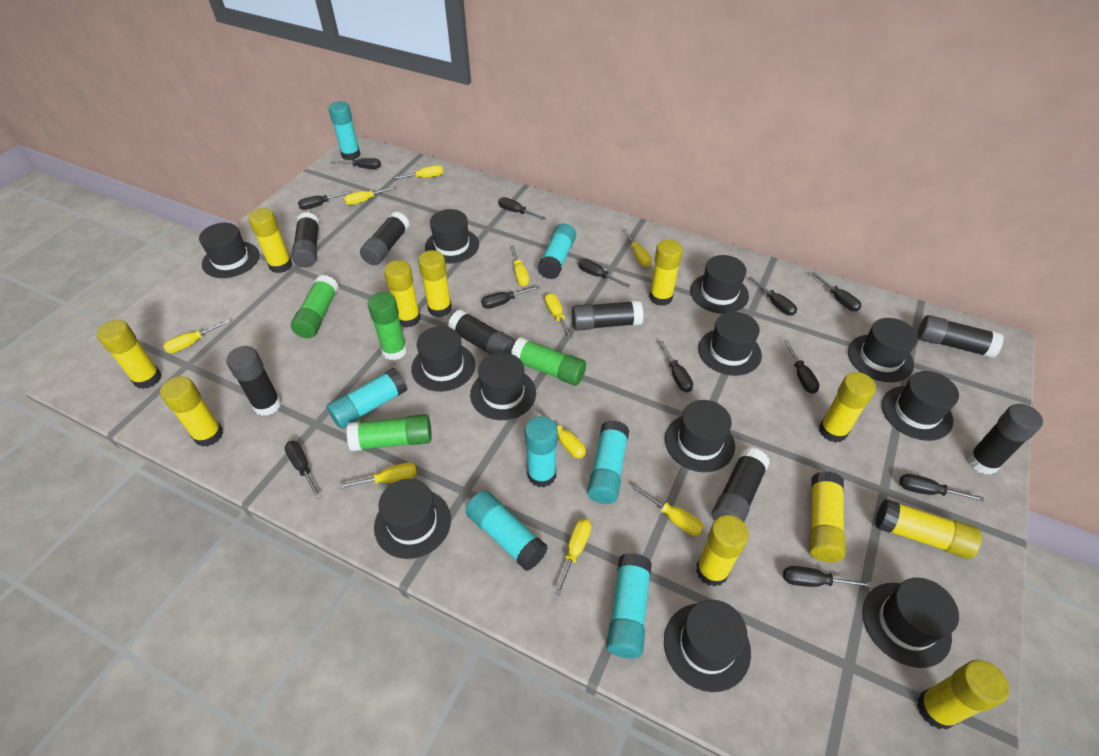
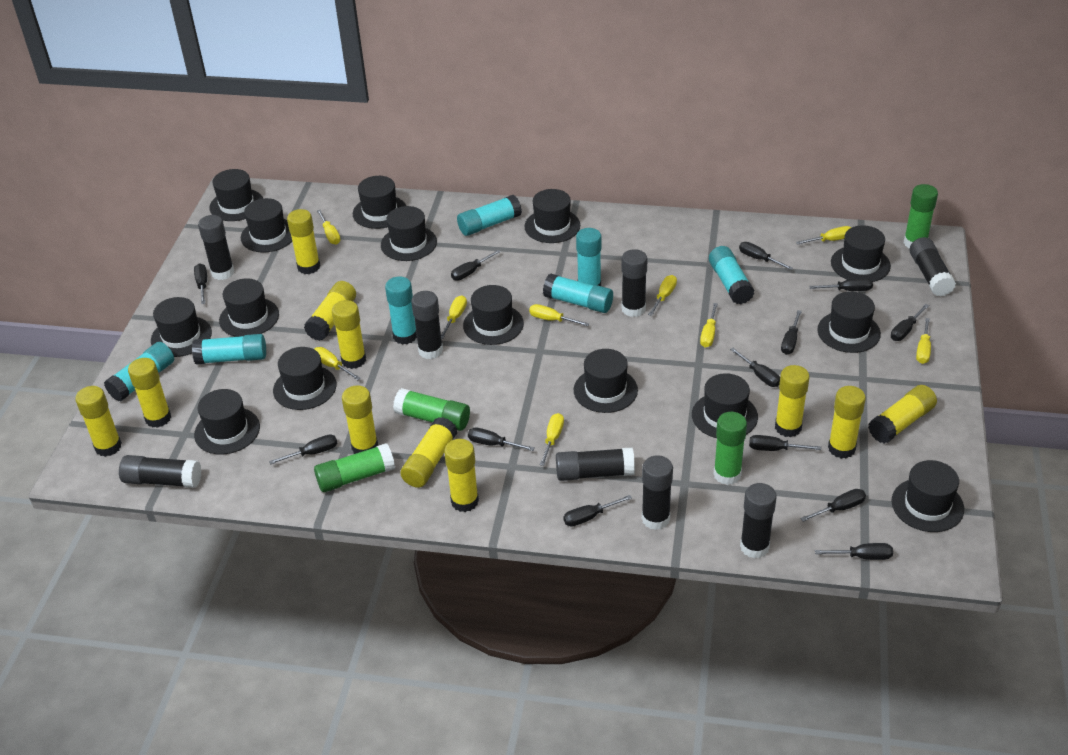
black hat: [199,223,259,278] [374,479,451,559] [411,326,475,392] [425,209,479,264] [470,352,536,420] [664,600,751,692] [665,400,735,472] [690,255,749,314] [698,312,762,376] [848,318,918,382] [863,578,959,668] [882,371,959,441] = 12 -> [151,297,212,357] [194,389,260,455] [209,169,263,221] [219,278,279,337] [241,198,292,253] [273,347,336,410] [353,176,406,229] [381,206,437,261] [463,285,524,345] [524,189,580,243] [574,349,638,413] [692,373,758,438] [817,291,881,353] [831,225,891,282] [892,460,964,532] = 15
black screwdriver: [285,441,321,499] [298,190,352,210] [330,158,381,169] [481,285,540,309] [499,197,545,220] [578,259,631,288] [659,341,693,392] [749,277,797,316] [783,566,872,588] [784,341,820,394] [812,272,862,311] [899,474,984,502] = 12 -> [194,263,207,304] [269,435,338,465] [451,250,501,280] [468,428,534,451] [563,495,632,527] [730,348,780,387] [739,242,793,270] [749,435,821,451] [781,310,802,355] [800,489,866,522] [809,278,873,291] [815,543,893,560] [891,304,929,341] = 13
yellow screwdriver: [163,319,230,353] [339,463,417,489] [344,186,396,205] [392,165,443,180] [510,245,529,286] [536,407,586,458] [545,293,573,339] [554,519,591,596] [623,229,652,267] [632,485,704,536] = 10 -> [314,347,361,380] [317,210,341,245] [441,295,467,339] [529,304,589,326] [540,413,564,466] [648,275,677,316] [700,303,718,348] [796,226,852,244] [916,318,931,364] = 9

